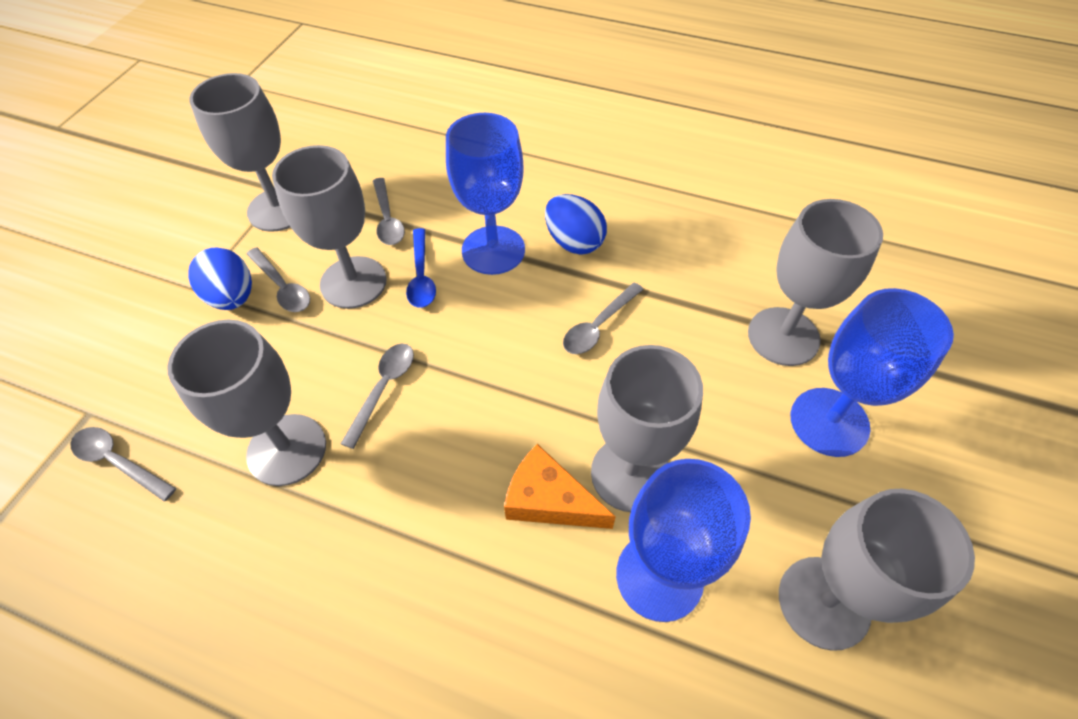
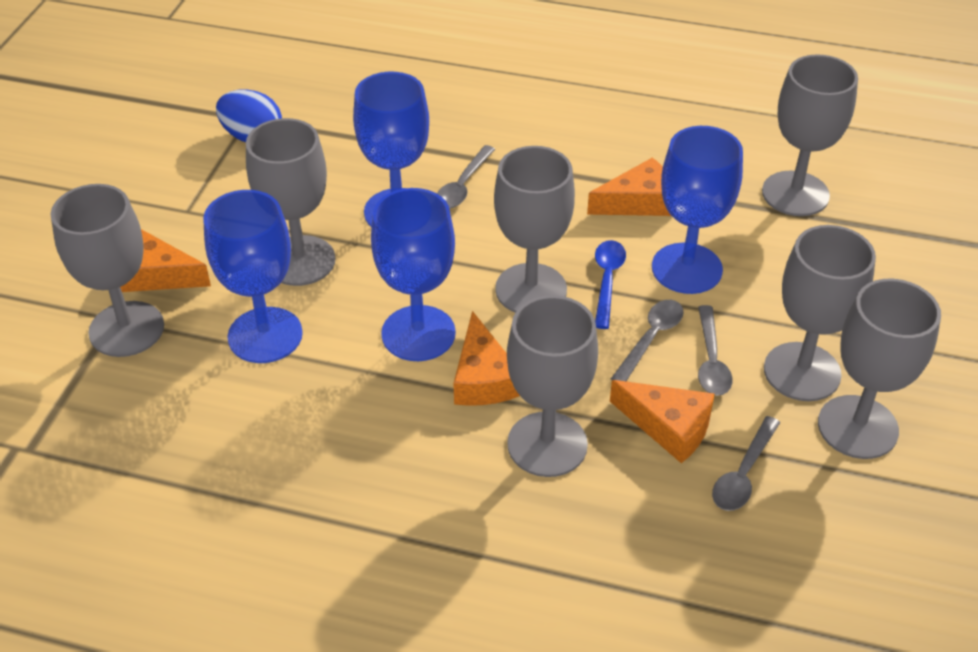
blue egg: [188,248,252,310] [545,194,607,254] = 2 -> [216,89,282,143] = 1
blue goblet: [446,113,525,275] [616,459,751,622] [791,288,954,457] = 3 -> [203,190,303,363] [353,72,429,227] [371,188,456,361] [652,126,743,294] = 4
grey goblet: [167,320,326,486] [189,73,290,232] [272,145,387,309] [591,345,703,512] [748,199,883,366] [779,489,975,651] = 6 -> [51,184,164,357] [246,118,336,286] [494,146,575,313] [507,295,598,477] [762,54,858,216] [764,225,876,401] [818,279,941,459] = 7
grey spoon: [70,427,176,501] [246,247,310,312] [341,344,414,449] [373,178,405,245] [563,282,644,354] = 5 -> [437,145,495,208] [611,300,684,381] [698,305,732,396] [712,416,780,511] = 4
orange cheese: [504,444,615,529] = 1 -> [120,229,211,292] [454,311,520,406] [587,157,671,216] [610,380,714,463] = 4

